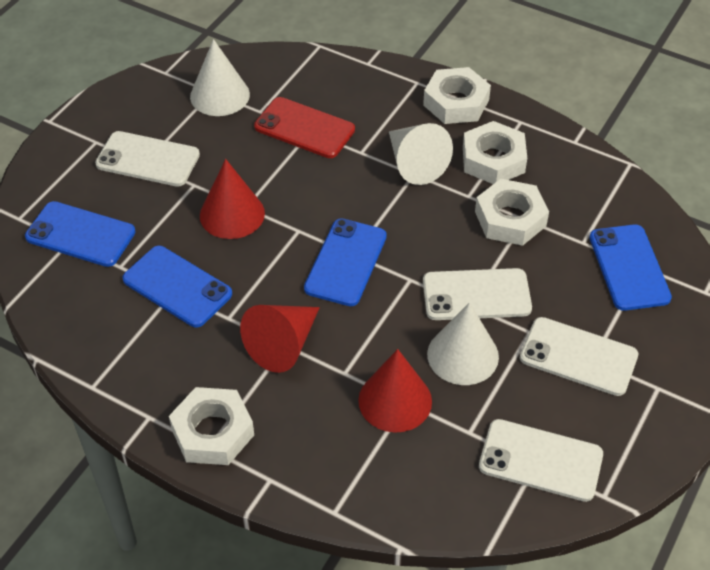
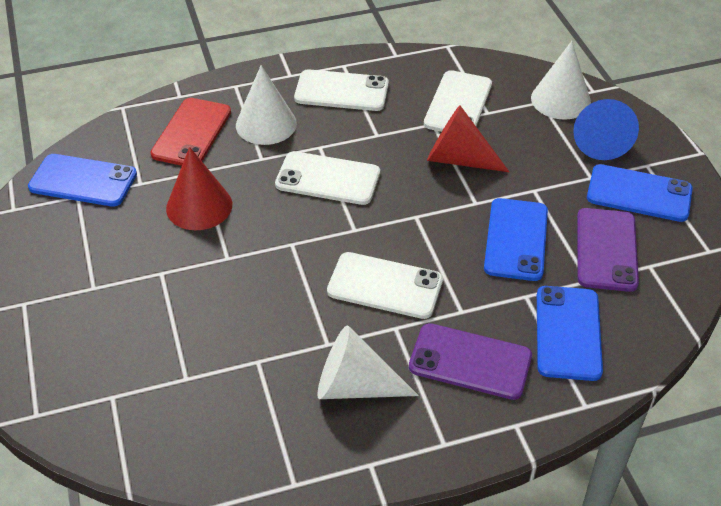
blue cone: none = 0 -> [573,99,639,160] = 1
purple phone: none = 0 -> [409,323,532,400] [577,208,639,292] = 2
red cone: [200,159,265,239] [240,305,320,373] [358,349,432,433] = 3 -> [166,147,232,230] [427,105,509,172] = 2
white nut: [169,387,254,465] [423,67,491,124] [463,121,527,184] [475,179,549,246] = 4 -> none = 0

